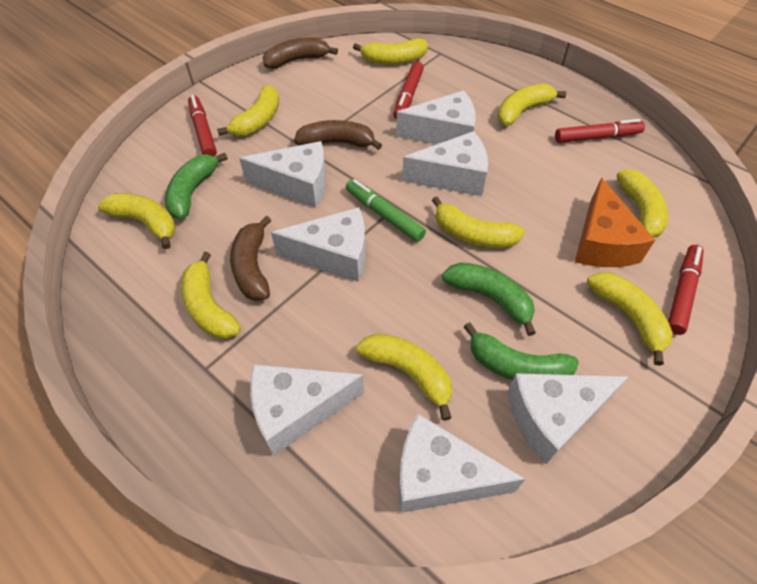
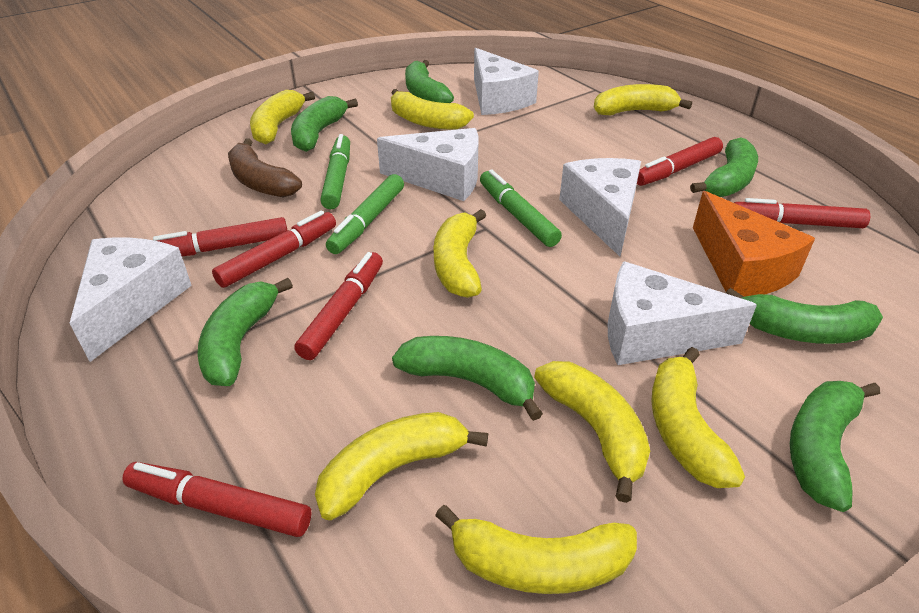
brown banana: [230,216,272,301] [263,37,338,69] [294,120,382,150] = 3 -> [228,139,302,197] = 1
green banana: [165,153,228,219] [442,262,536,336] [464,322,579,380] = 3 -> [198,278,293,386] [291,96,358,152] [392,336,543,421] [405,60,454,103] [690,137,758,197] [726,288,883,344] [790,381,880,512] = 7
green marker: [346,179,426,242] = 1 -> [320,134,350,209] [326,174,404,254] [480,169,562,247] = 3
red marker: [188,95,217,156] [393,62,424,119] [555,119,645,143] [668,245,704,335] = 4 -> [122,462,311,537] [153,217,288,256] [212,211,336,288] [294,252,383,360] [637,137,723,186] [734,198,870,228] = 6
white cheese: [239,141,326,208] [250,364,364,456] [271,207,365,282] [396,90,476,145] [399,414,525,513] [402,131,488,196] [507,373,628,464] = 7 -> [70,237,192,362] [377,128,478,201] [474,48,539,115] [559,158,641,257] [608,261,757,365] = 5
yellow banana: [98,193,176,249] [181,251,241,339] [217,85,279,136] [353,38,428,65] [356,333,452,421] [432,197,525,248] [497,84,566,126] [587,272,673,366] [617,169,668,237] = 9 -> [250,90,315,144] [315,412,488,520] [391,89,474,130] [434,209,486,298] [435,505,637,594] [534,361,650,503] [594,84,692,115] [651,347,745,488] = 8

